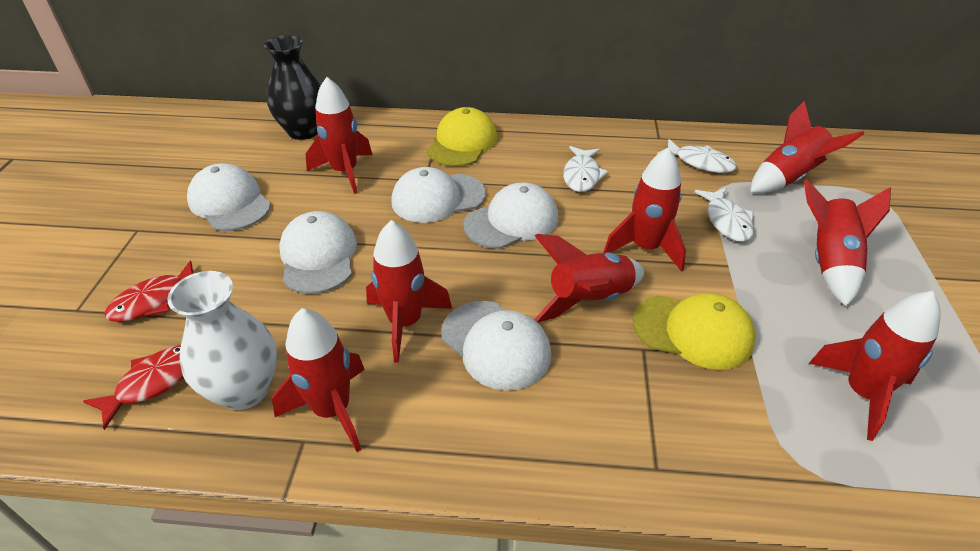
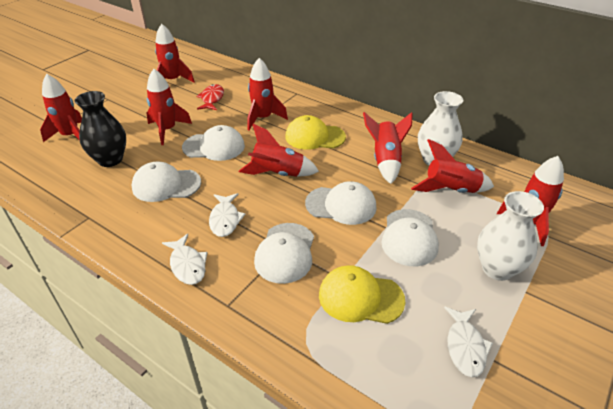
red fish: [83,345,184,430] [105,261,194,322] = 2 -> [197,84,224,110] = 1
white vase: [167,271,277,410] = 1 -> [418,91,463,165] [477,191,544,281] = 2

